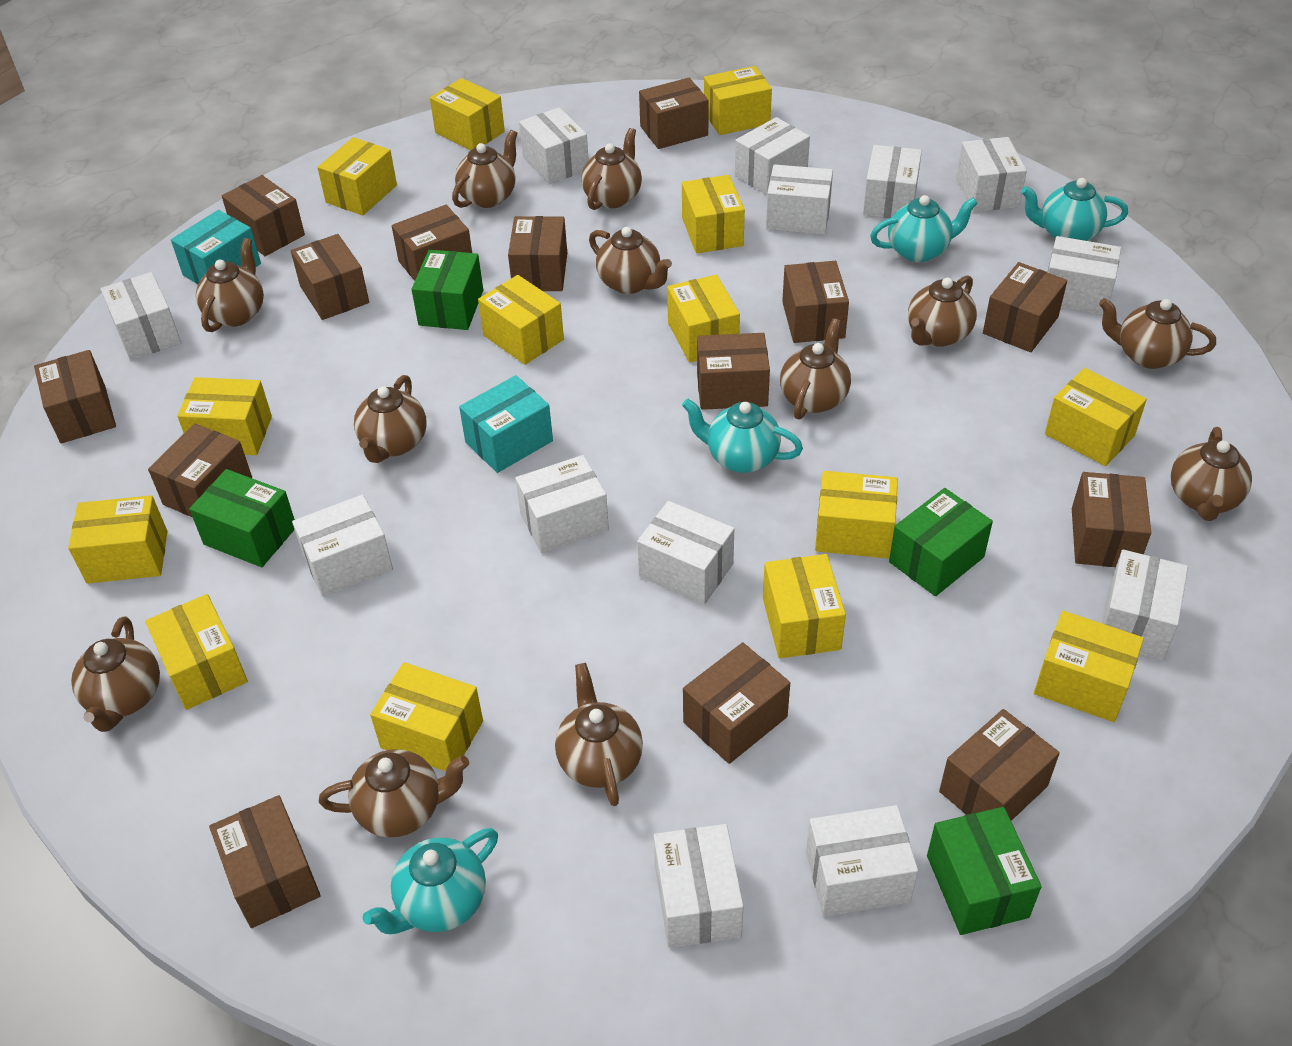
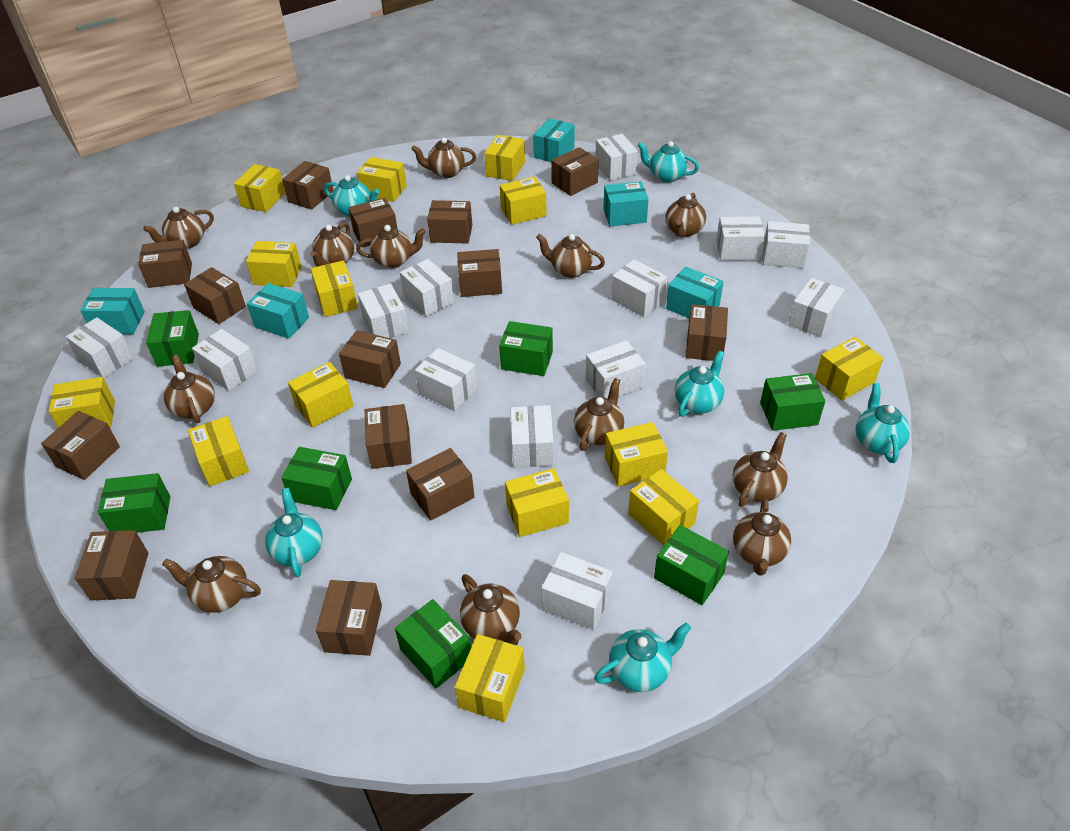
green box: [189,469,295,567] [411,249,483,330] [889,488,993,596] [927,807,1042,935] = 4 -> [98,473,170,533] [146,310,199,367] [281,447,352,510] [395,599,471,688] [499,321,553,376] [654,525,729,605] [760,373,825,431] = 7
turquoise box: [171,210,261,284] [459,375,553,473] = 2 -> [80,288,145,334] [247,283,309,339] [533,118,575,162] [603,181,649,226] [666,267,723,318] = 5
turquoise teapot: [362,828,498,934] [682,399,803,473] [870,195,978,262] [1021,178,1128,241] = 4 -> [265,488,323,578] [324,175,379,217] [594,623,691,692] [638,141,699,183] [675,350,724,417] [855,383,910,463] = 6

